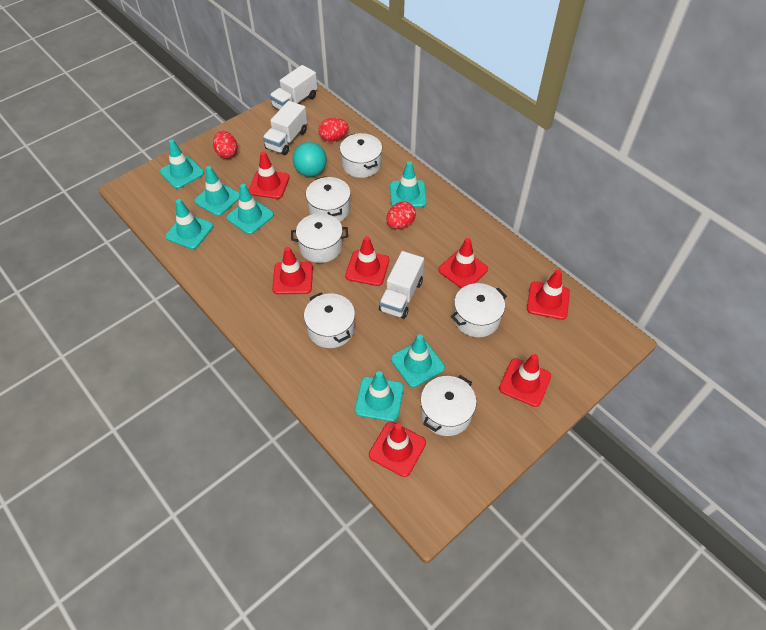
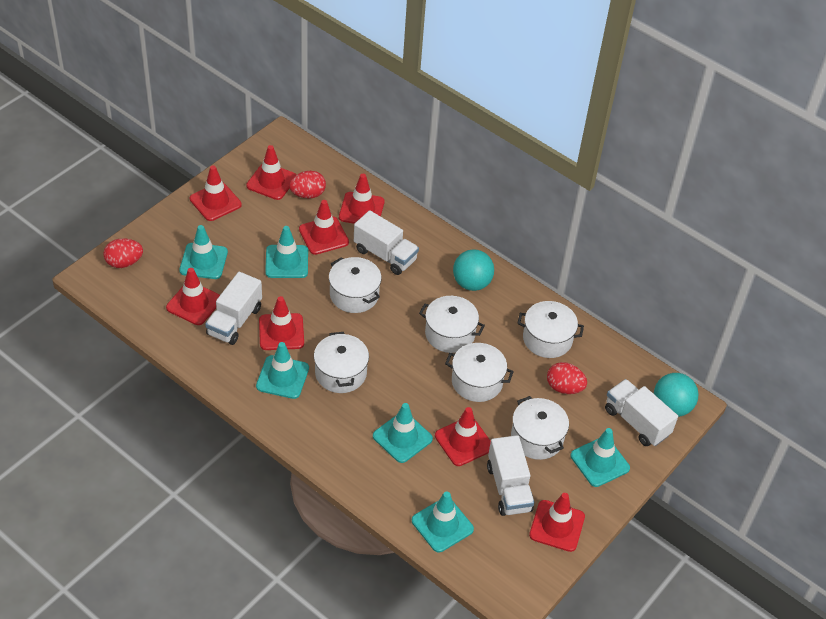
red traffic cone: [249,151,290,199] [272,247,313,294] [345,236,390,286] [369,422,426,477] [438,238,488,289] [499,354,551,407] [527,270,570,320] = 7 -> [166,268,220,325] [190,165,242,221] [246,145,296,200] [259,296,304,350] [299,200,349,255] [339,174,384,224] [435,407,491,466] [529,493,585,552] = 8
turquoise ball: [293,142,327,177] = 1 -> [453,249,494,291] [654,373,698,417] = 2
turquoise traffic cone: [160,139,204,189] [165,199,213,249] [194,166,240,216] [227,184,274,234] [355,371,404,422] [390,161,427,207] [391,334,445,388] = 7 -> [179,225,228,279] [256,342,309,399] [265,226,308,278] [373,403,433,463] [412,491,474,552] [571,428,630,487] = 6
white truck: [263,101,307,155] [270,65,317,110] [379,251,424,319] = 3 -> [205,272,262,345] [354,210,419,275] [487,435,534,516] [605,379,678,446] = 4

